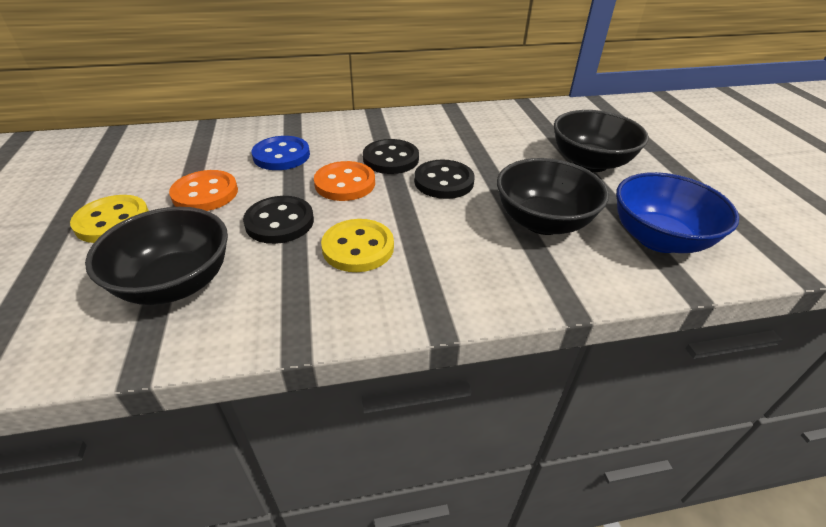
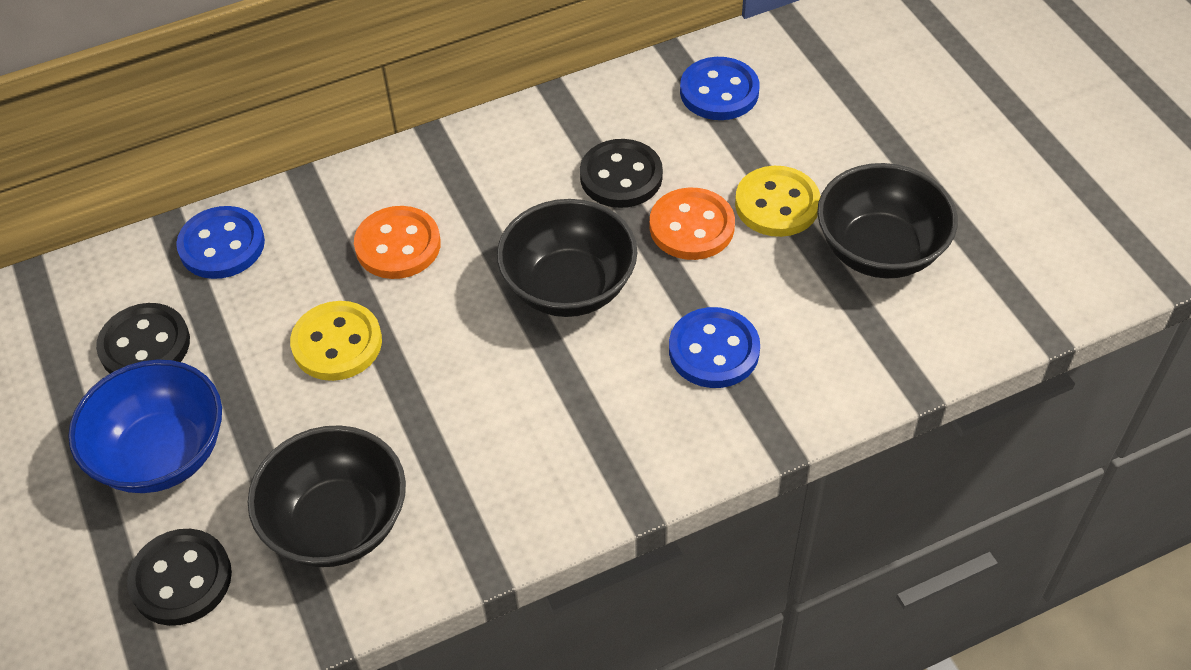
blue button: [251,136,310,170] = 1 -> [176,206,265,279] [669,307,760,388] [680,57,760,120] = 3

